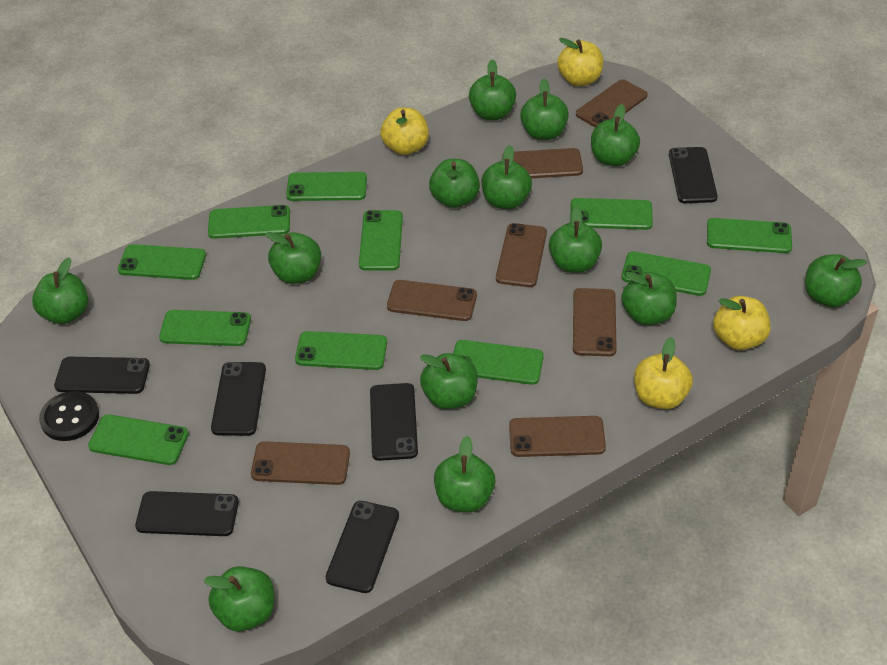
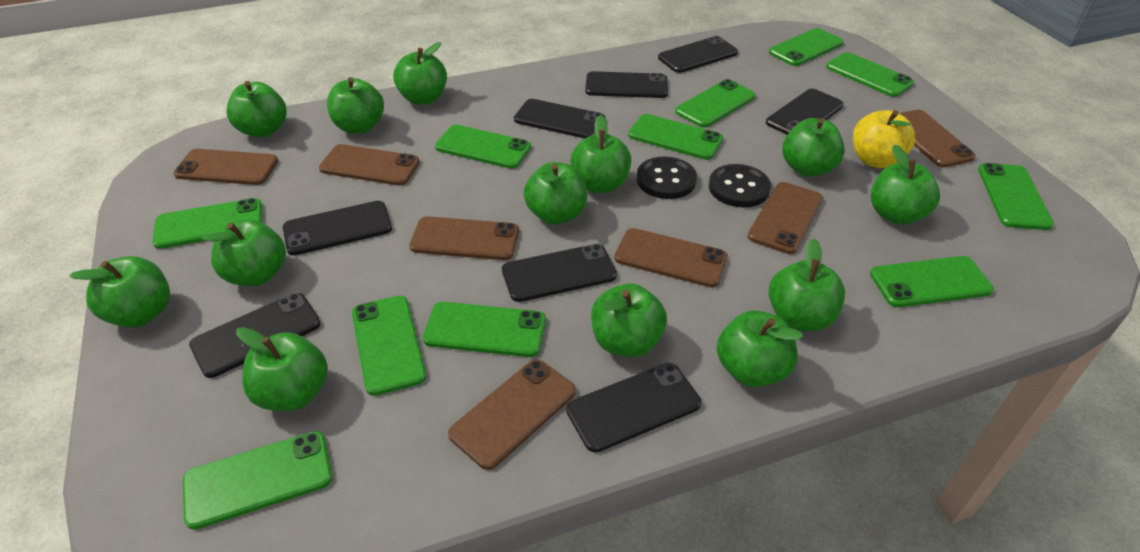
black button: [39,391,99,441] = 1 -> [636,156,697,199] [709,164,771,207] = 2
black phone: [54,357,150,394] [135,491,239,536] [211,362,266,436] [325,501,399,593] [370,383,418,461] [669,147,718,203] = 6 -> [189,293,321,378] [283,201,392,255] [502,244,617,302] [514,99,606,138] [566,363,701,453] [585,71,668,98] [658,36,738,73] [766,89,844,135] = 8
yellow apple: [380,108,429,155] [557,38,603,86] [634,337,693,409] [713,296,771,350] = 4 -> [853,110,915,168] = 1

